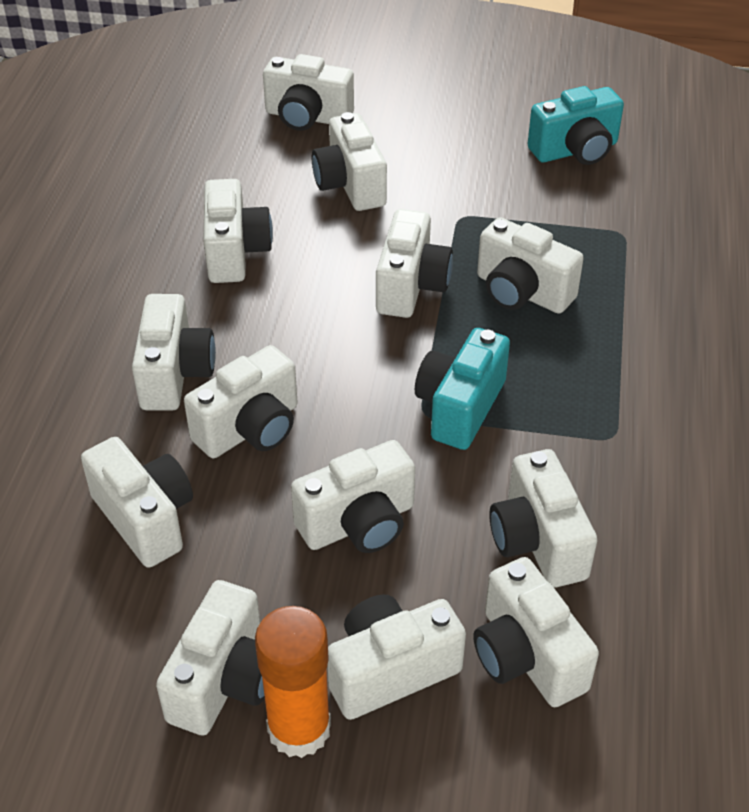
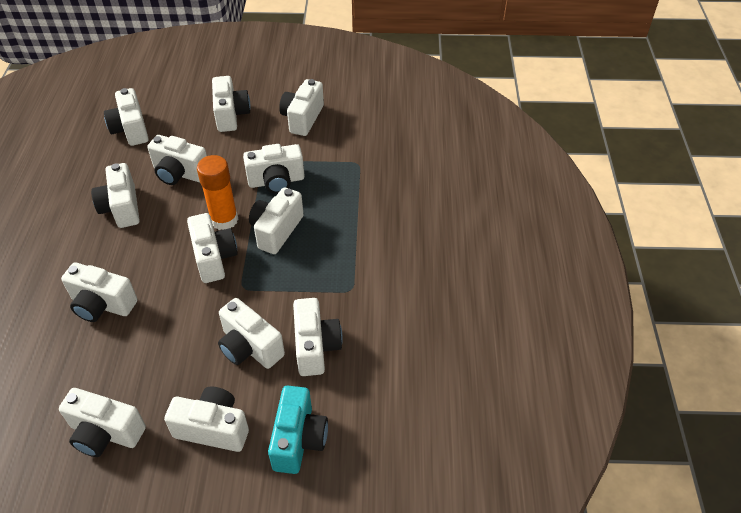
turquoise camera: [415,328,510,450] [528,86,624,165] = 2 -> [268,385,328,474] = 1

